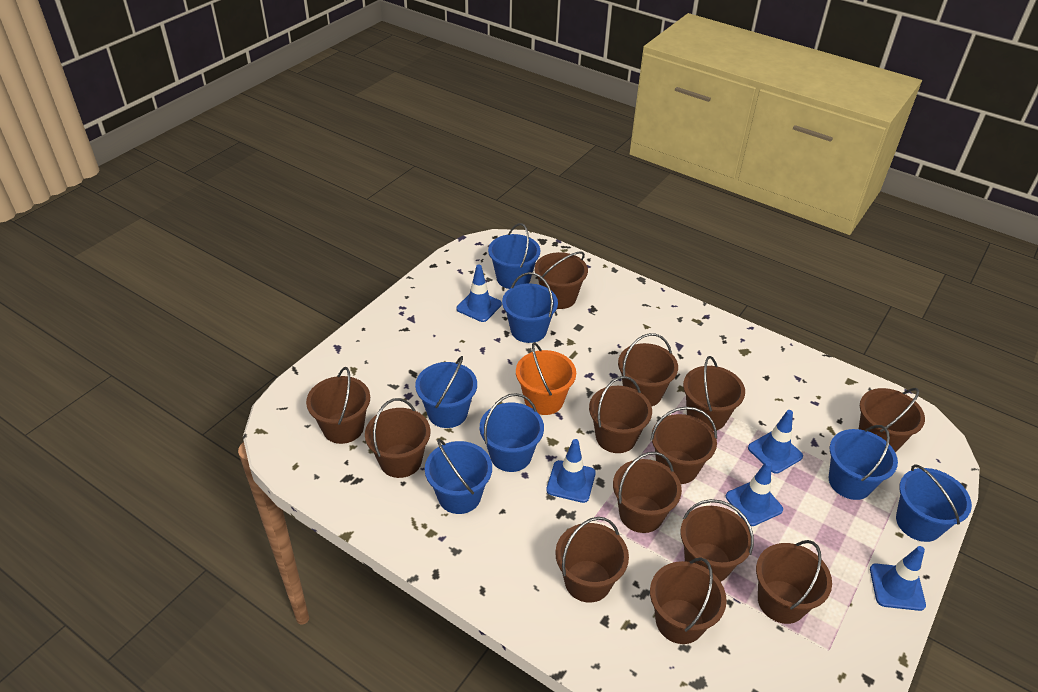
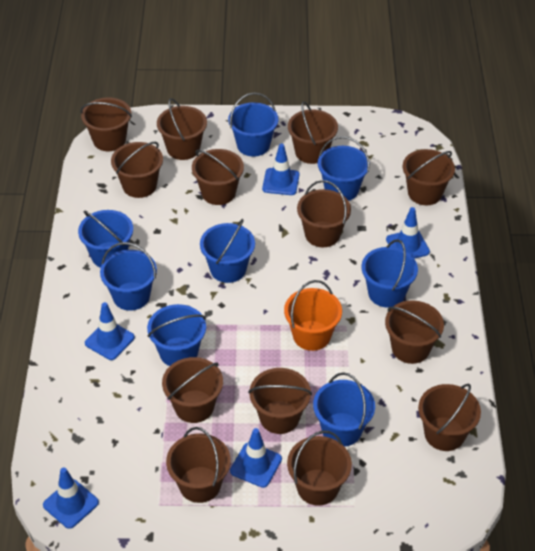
blue bucket: [415,356,477,428] [425,439,492,514] [480,393,544,472] [488,223,540,289] [502,272,558,343] [829,425,898,500] [896,464,972,542] = 7 -> [78,210,133,268] [100,242,157,311] [147,304,206,366] [200,219,255,283] [228,92,278,157] [313,372,375,447] [318,136,370,201] [362,239,418,308] = 8

